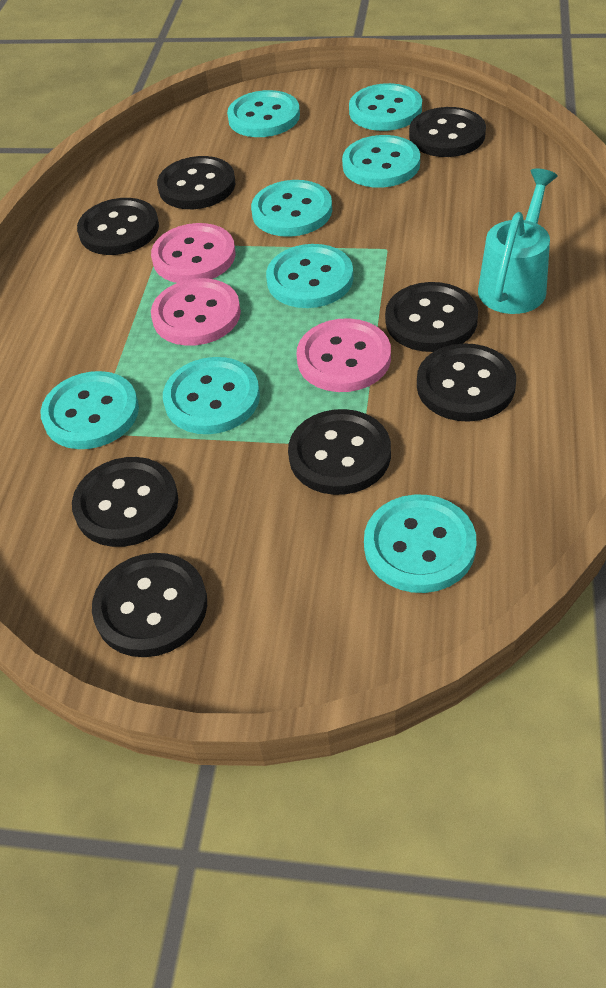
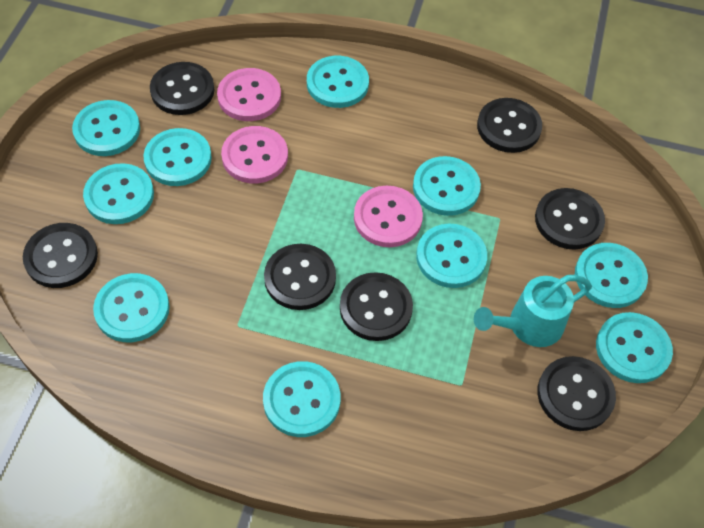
black button: [72,457,178,547] [77,198,159,255] [92,553,207,657] [157,156,235,209] [288,409,391,495] [385,282,478,352] [409,107,486,157] [417,343,516,422] = 8 -> [23,223,98,288] [150,62,214,115] [264,244,336,310] [340,272,413,341] [477,98,542,153] [535,188,605,250] [537,356,616,431] = 7
turquoise button: [40,371,139,449] [163,357,260,434] [227,90,300,137] [251,180,332,237] [266,244,353,308] [342,135,420,188] [349,83,422,131] [364,494,476,593] = 8 -> [72,100,140,156] [83,163,154,224] [93,273,170,342] [143,128,212,186] [263,361,341,437] [307,56,369,108] [413,156,481,216] [416,224,487,288] [575,243,648,308] [596,312,673,383] = 10

